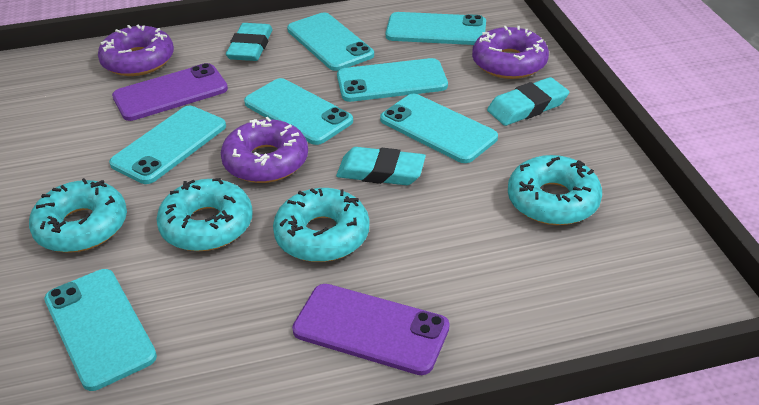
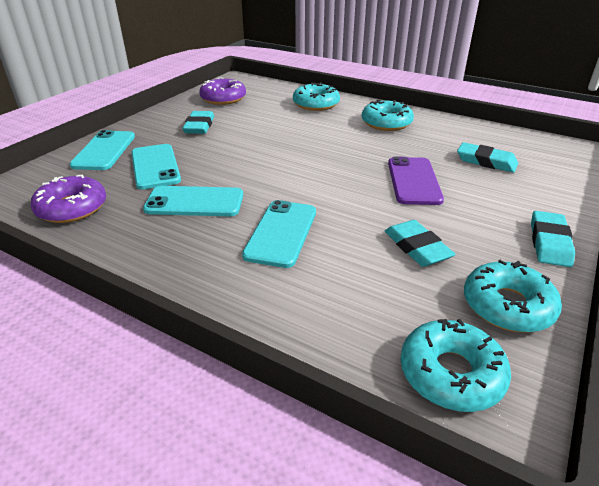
purple donut: [98,24,174,76] [221,117,308,183] [472,26,549,79] = 3 -> [31,174,106,223] [199,78,246,105] = 2
purple phone: [112,63,228,121] [292,284,450,375] = 2 -> [388,157,444,205] = 1
turquoise eraser: [226,23,273,61] [336,147,426,185] [487,77,569,126] = 3 -> [182,111,214,134] [385,220,456,267] [457,142,518,173] [531,211,575,267] = 4
turquoise phone: [44,269,157,391] [109,106,226,184] [244,78,353,145] [287,13,374,71] [337,58,448,102] [380,94,498,163] [386,12,486,45] = 7 -> [70,130,135,170] [131,144,181,189] [143,186,243,216] [242,200,316,268] = 4

